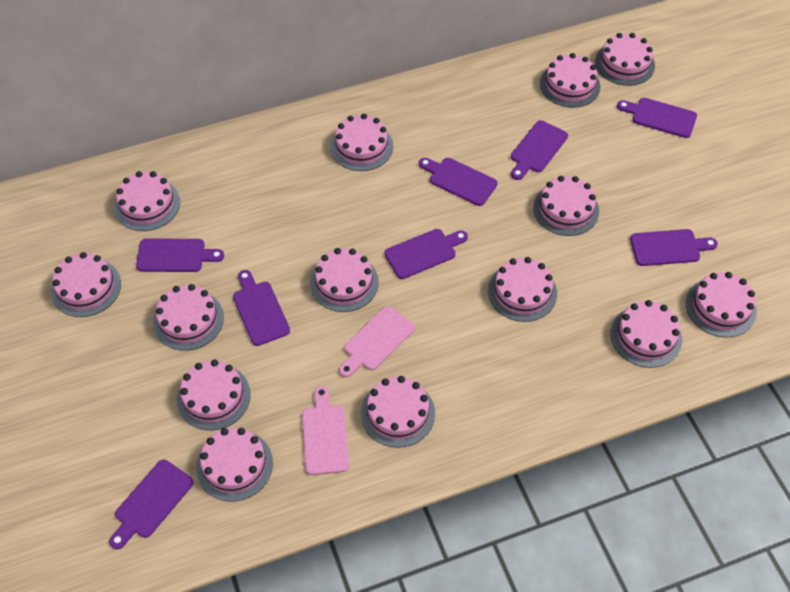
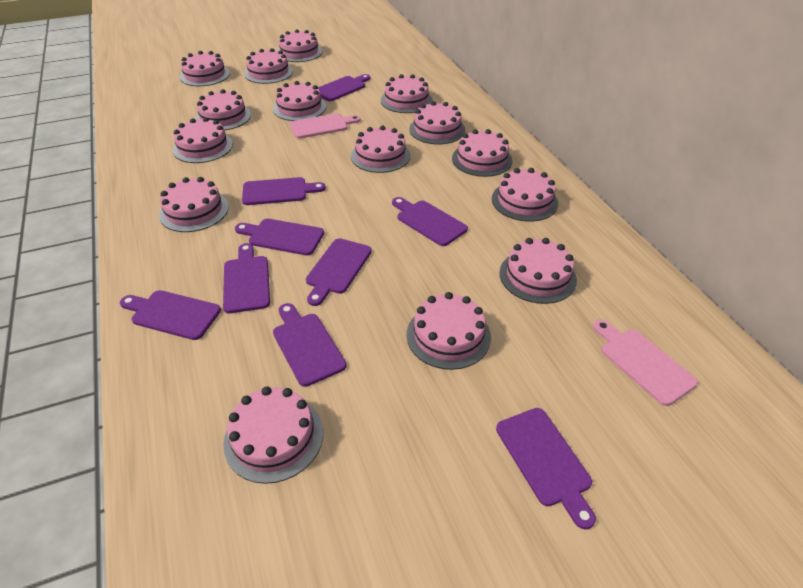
pink cake: [51,252,121,317] [114,171,180,231] [153,284,224,351] [177,359,251,430] [196,428,273,501] [310,248,379,312] [330,114,393,171] [361,376,435,448] [488,257,557,322] [533,176,599,236] [540,53,600,108] [595,33,655,86] [610,300,682,368] [686,272,757,337] = 14 -> [159,177,229,232] [173,117,233,163] [180,51,230,86] [195,89,251,130] [223,386,323,484] [244,48,293,84] [273,81,326,121] [278,29,322,62] [351,126,410,173] [381,74,433,113] [406,292,491,370] [409,101,465,144] [452,129,512,177] [492,168,558,221] [499,238,577,304] = 15
purple cutting board: [109,460,193,549] [136,238,224,272] [233,270,290,346] [384,229,468,279] [419,158,498,206] [511,120,568,180] [617,98,697,138] [630,229,718,266] = 8 -> [120,290,221,340] [223,243,270,313] [235,219,324,255] [242,177,326,205] [273,303,346,387] [306,238,372,306] [318,74,370,101] [392,197,468,246] [496,408,596,530] = 9

